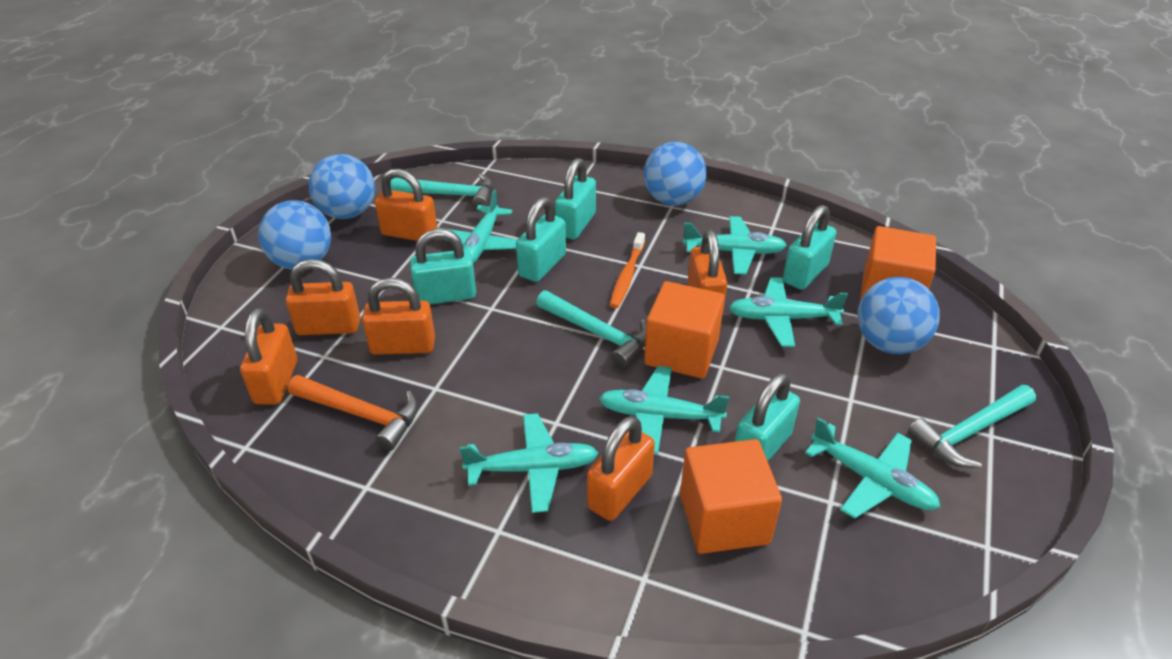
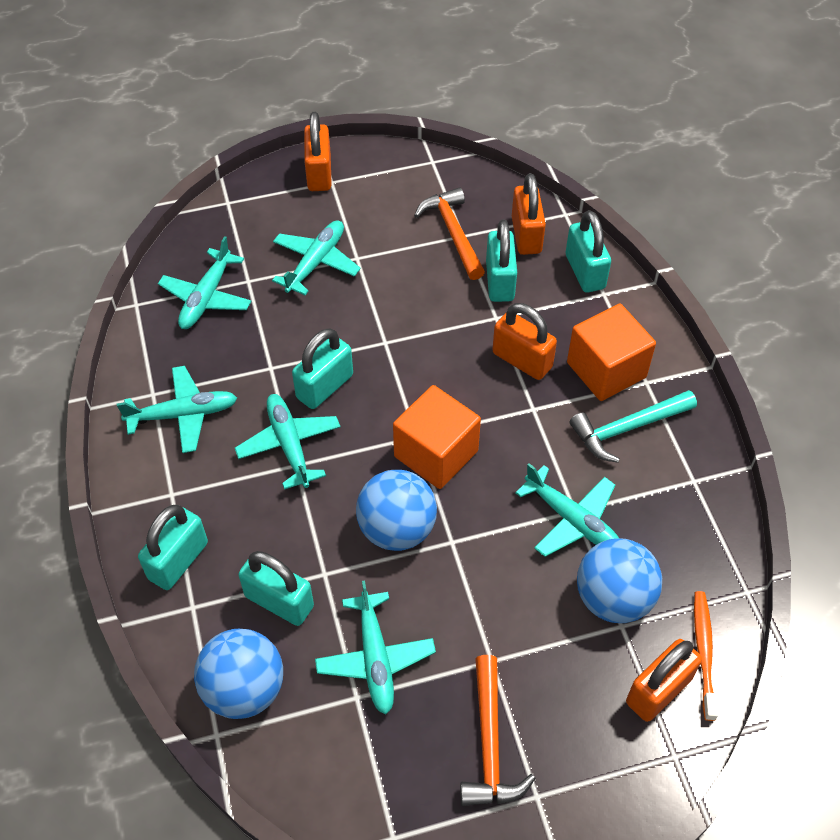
blue ball: [258,200,331,270] [309,154,375,219] [644,142,707,206] [857,277,940,354] = 4 -> [194,629,283,719] [356,470,437,551] [577,538,662,623] = 3
orange cube: [644,281,725,379] [680,439,782,554] [860,226,936,301] = 3 -> [393,385,481,489] [567,304,656,401] = 2
orange hammer: [288,375,418,451] = 1 -> [414,187,485,280] [460,655,536,806] = 2
orange padlock: [240,308,297,405] [286,259,360,335] [362,278,435,355] [375,169,437,241] [587,416,655,521] [687,230,727,315] = 6 -> [304,112,332,191] [492,303,557,380] [512,173,546,255] [626,639,702,722] = 4
turquoise hammer: [391,174,493,209] [536,290,647,368] [908,385,1036,468] = 3 -> [570,390,697,463] = 1

